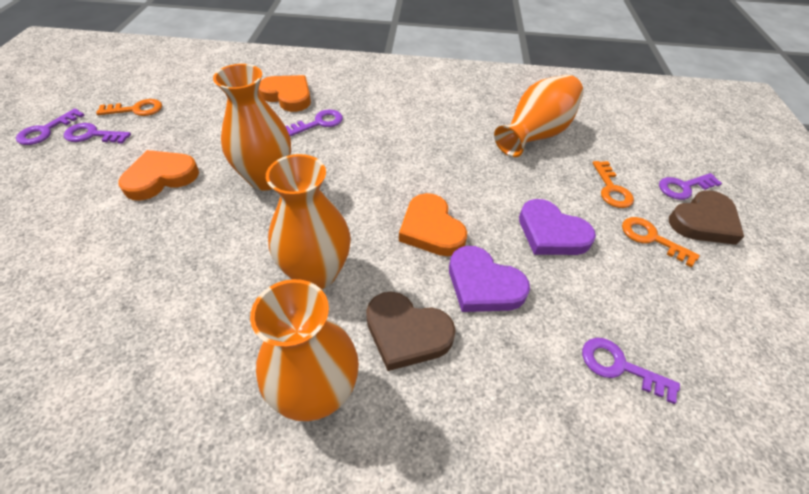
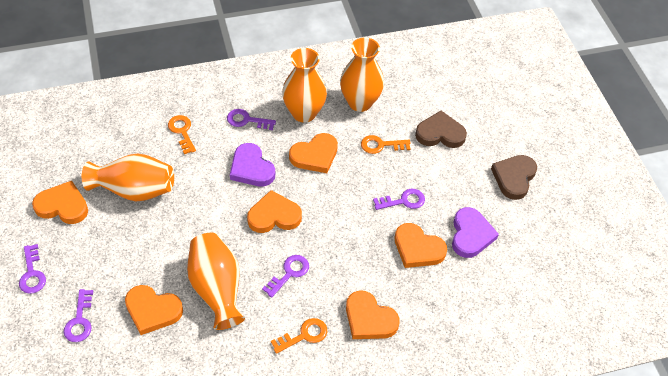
orange heart: [118,150,199,201] [259,75,311,112] [399,193,467,256] = 3 -> [32,181,88,224] [125,285,183,335] [247,190,302,233] [289,133,338,173] [346,290,400,339] [395,223,447,268] = 6

